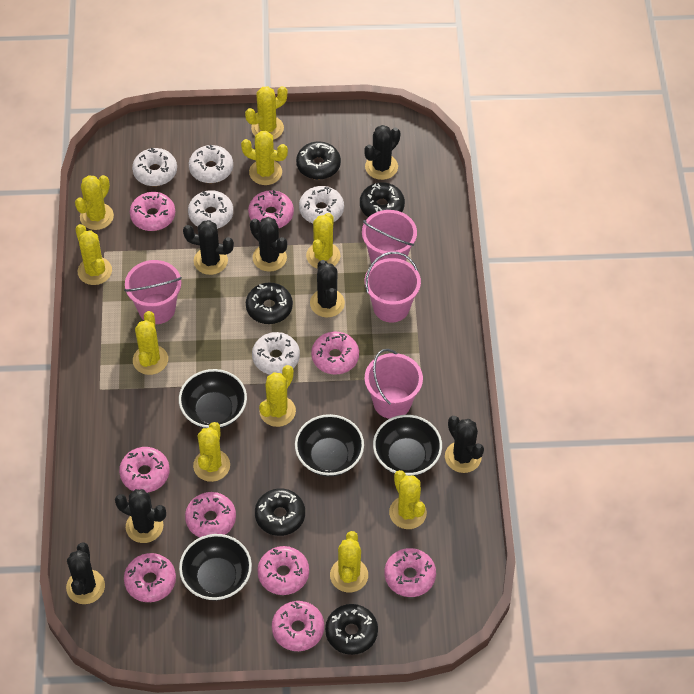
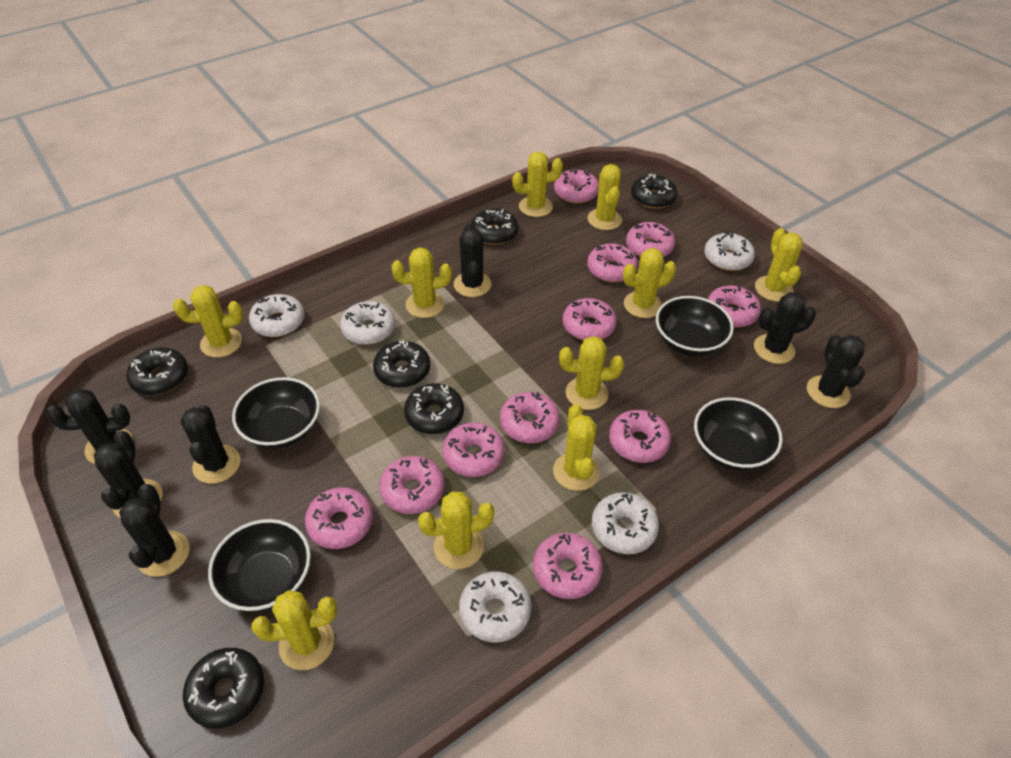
black donut: [246,283,293,324] [255,488,305,536] [296,141,341,180] [325,604,378,655] [360,182,405,217] = 5 -> [126,348,188,395] [183,648,264,728] [373,340,430,388] [404,383,464,434] [471,208,519,245] [631,174,677,209] = 6
pink bucket: [124,260,182,324] [362,210,417,264] [365,252,421,322] [365,349,423,419] = 4 -> none = 0
pink donut: [119,447,170,493] [124,553,176,602] [130,192,175,231] [185,492,236,537] [248,190,294,228] [257,546,309,595] [272,601,324,651] [311,332,359,374] [384,548,436,597] = 9 -> [305,487,373,549] [380,456,445,514] [442,422,505,477] [500,392,560,443] [533,533,603,599] [554,170,599,203] [563,298,617,340] [587,244,638,282] [609,410,671,463] [626,222,675,257] [708,286,761,327] = 11

